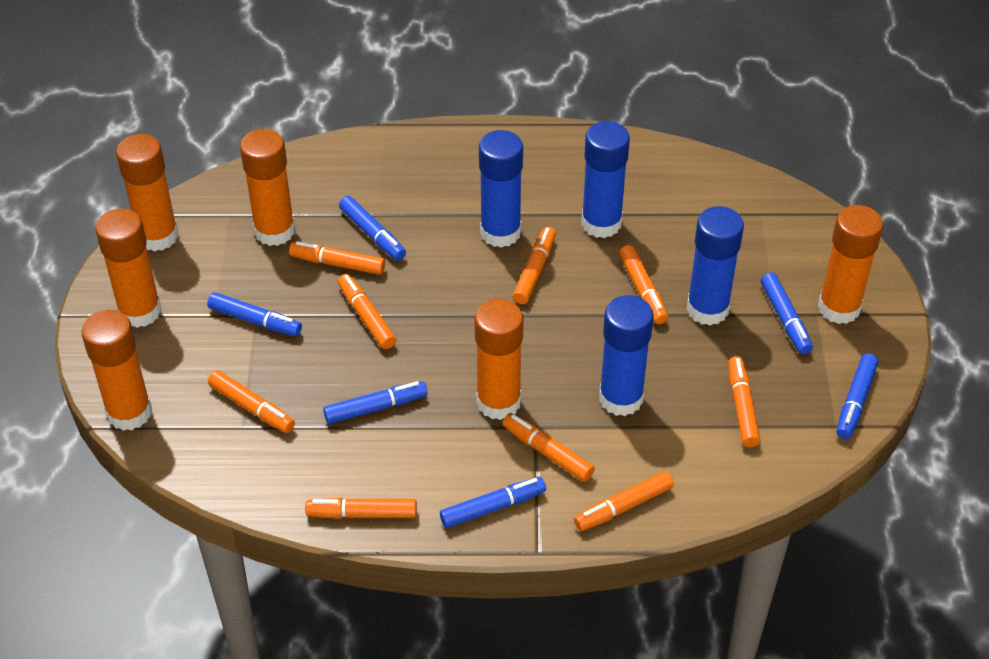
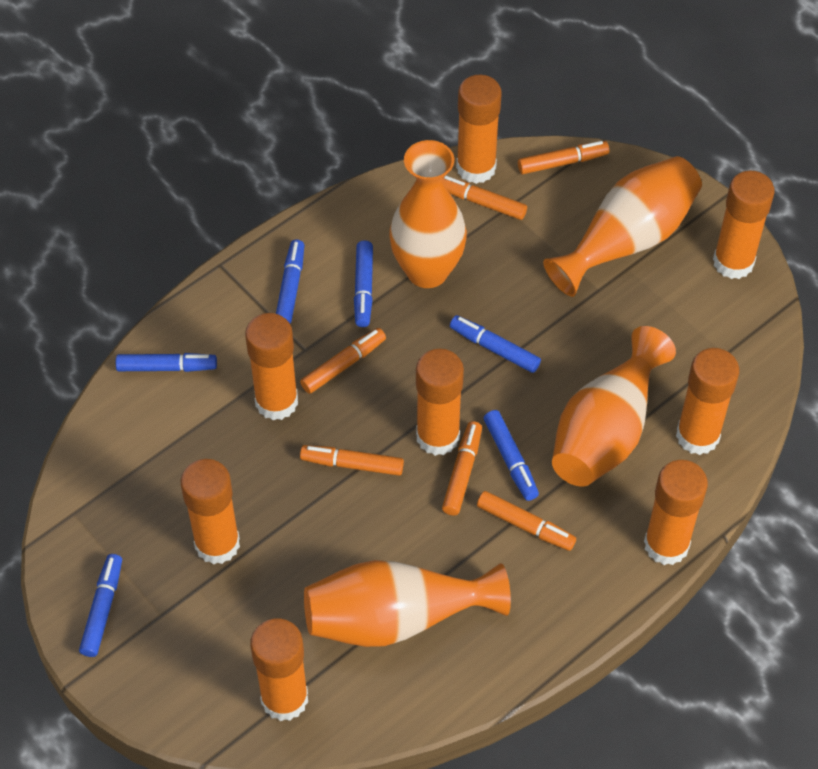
blue glue stick: [479,130,523,248] [581,121,630,238] [599,295,654,416] [687,206,744,326] = 4 -> none = 0
orange glue stick: [81,310,152,431] [95,208,162,328] [116,134,178,252] [240,129,295,246] [475,299,524,420] [818,205,883,324] = 6 -> [181,459,240,565] [245,313,298,420] [250,618,308,721] [416,349,464,456] [456,75,502,184] [644,460,708,565] [676,348,739,455] [713,171,775,279] = 8
orange marker: [208,370,295,433] [289,241,385,275] [305,498,417,519] [338,274,396,349] [502,413,595,482] [512,227,556,304] [574,471,674,531] [619,245,668,324] [728,356,760,447] = 9 -> [300,328,386,394] [300,445,404,476] [441,176,527,220] [442,421,482,516] [477,491,576,551] [518,141,609,174] = 6
orange vase: none = 0 -> [304,560,511,647] [389,140,467,288] [543,156,702,297] [552,326,676,487] = 4

